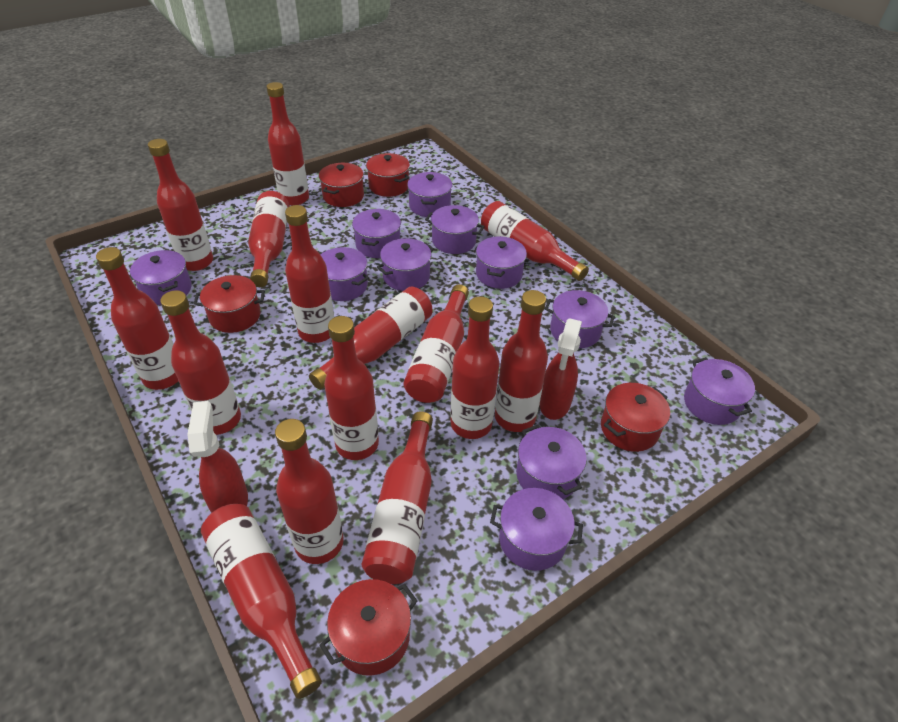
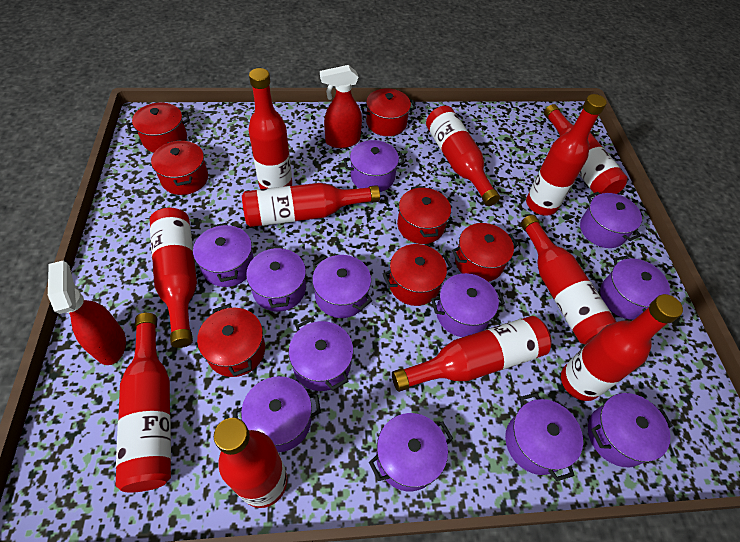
purple pot: [130,250,192,305] [320,247,369,301] [352,209,401,258] [377,238,434,291] [407,172,452,217] [425,205,485,254] [476,236,527,289] [490,488,583,571] [516,425,587,499] [545,290,615,348] [684,357,755,425] = 11 -> [193,223,254,287] [233,376,321,452] [246,245,306,312] [289,318,353,391] [312,255,373,318] [344,140,405,192] [369,413,453,491] [431,273,505,337] [505,393,583,481] [580,192,642,248] [588,393,673,467] [600,256,670,320] = 12
red bottle: [96,247,178,390] [148,139,213,271] [160,290,241,435] [201,504,322,699] [248,191,289,287] [266,82,309,206] [275,419,344,564] [285,205,334,343] [309,286,432,390] [324,316,379,460] [362,411,433,584] [404,284,469,403] [450,296,500,439] [481,201,589,281] [495,290,548,432] = 15 -> [115,313,171,493] [150,207,197,348] [214,418,287,508] [242,183,380,227] [248,68,292,189] [392,316,552,392] [426,106,500,206] [521,215,616,345] [526,94,607,216] [544,104,628,196] [561,294,683,401] = 11
red pot: [194,275,265,333] [319,163,364,207] [319,579,418,676] [366,153,410,197] [601,383,670,452] = 5 -> [127,103,190,153] [151,140,208,195] [197,304,265,377] [360,88,416,136] [382,244,452,306] [397,186,451,244] [452,223,518,282] = 7

